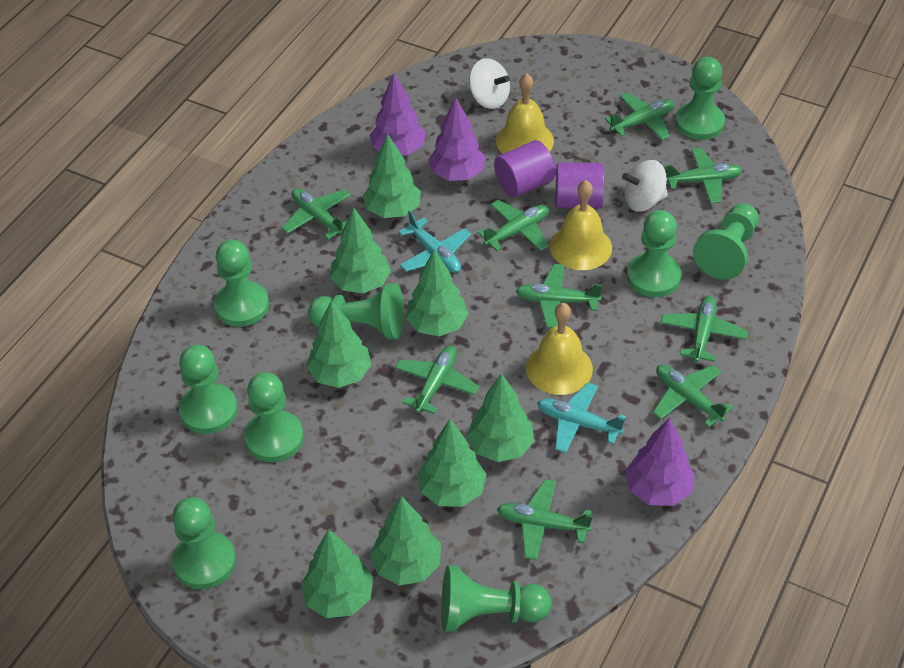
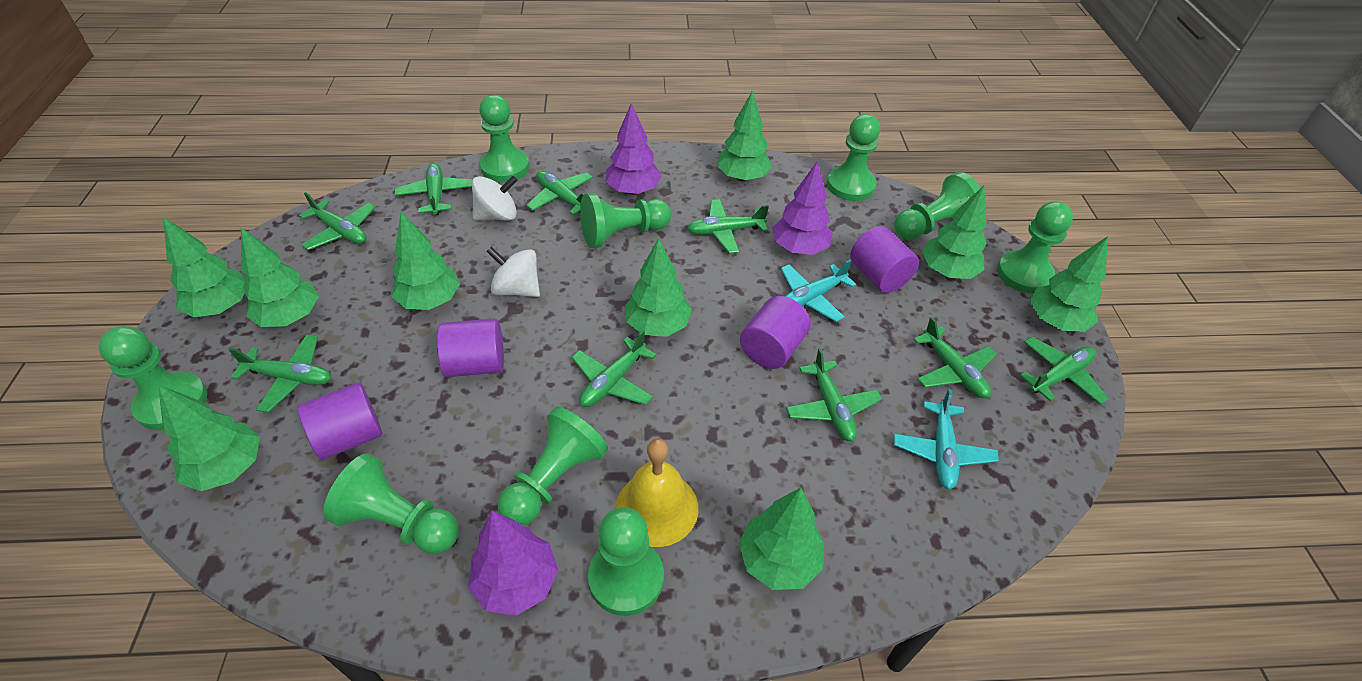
green tree: [301,529,373,618] [306,300,371,388] [330,208,391,293] [363,134,421,218] [370,496,441,585] [406,250,469,336] [418,419,487,507] [467,373,534,462] = 8 -> [158,385,260,491] [163,217,245,318] [241,228,319,327] [392,212,460,310] [625,238,692,337] [717,91,772,182] [739,488,823,590] [922,186,987,279] [1030,236,1108,332] = 9
purple cylinder: [494,140,555,197] [556,163,604,208] = 2 -> [298,383,382,460] [437,318,504,377] [740,296,811,369] [850,226,919,293] = 4
yellow bell: [496,73,554,154] [526,303,593,395] [550,180,612,270] = 3 -> [616,438,698,547] = 1

